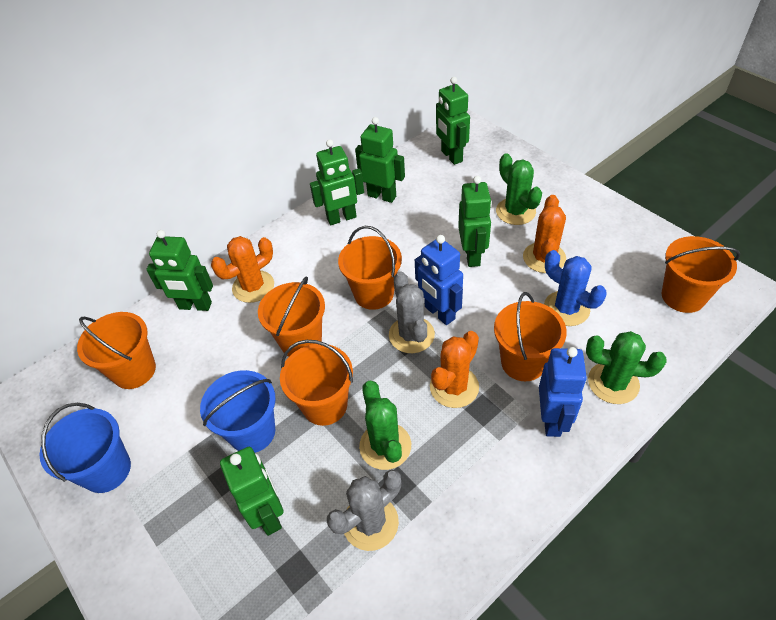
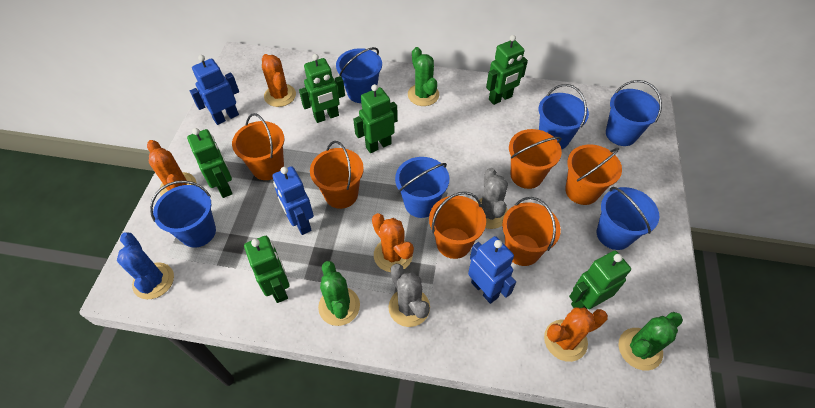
blue bucket: [40,403,131,493] [200,370,276,453] = 2 -> [150,180,216,248] [336,47,382,103] [395,157,449,218] [539,84,589,150] [597,187,659,250] [606,80,662,146] = 6
blue robot: [415,235,463,325] [539,347,587,437] = 2 -> [190,55,239,125] [272,166,314,235] [468,236,516,304] = 3
orange cactus: [211,236,274,303] [430,331,479,408] [523,195,566,273] = 3 -> [147,140,196,196] [262,54,296,107] [372,213,414,272] [544,307,608,362] = 4

